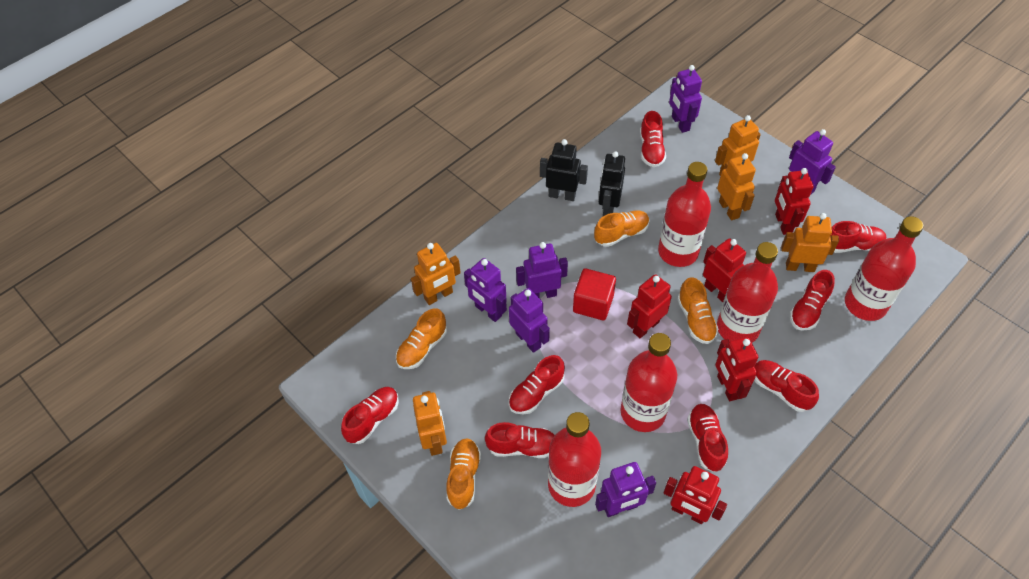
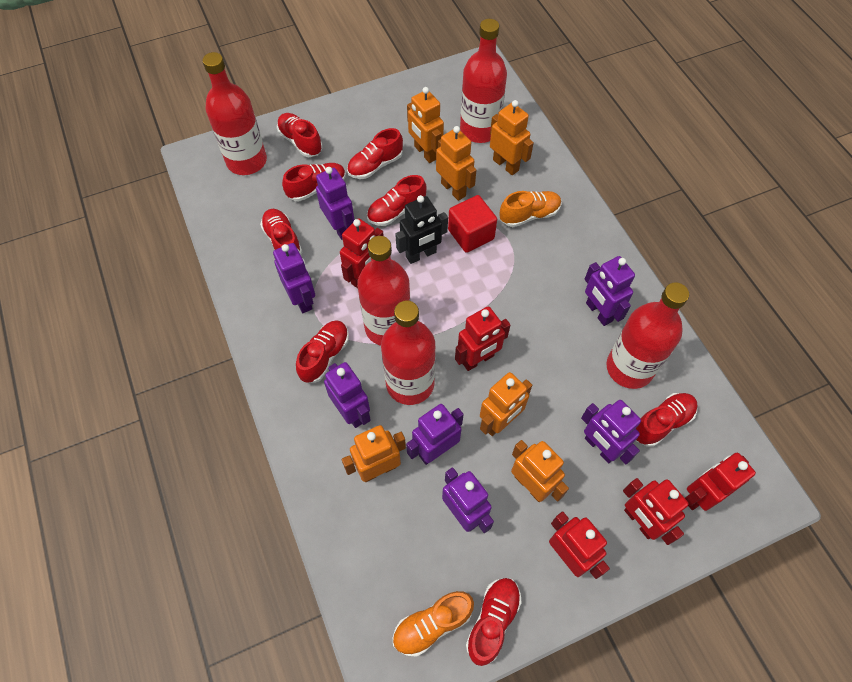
black robot: [540,139,588,201] [599,151,625,216] = 2 -> [395,195,448,264] = 1
orange robot: [411,243,461,305] [413,391,447,456] [715,115,761,176] [717,153,756,220] [781,213,839,272] = 5 -> [342,425,406,482] [407,87,444,163] [436,126,476,201] [480,372,532,436] [490,100,534,175] [511,440,569,502] = 6
orange shoe: [396,308,447,369] [446,438,481,510] [594,210,649,247] [678,277,718,344] = 4 -> [393,591,474,657] [500,191,561,227] = 2
purple robot: [464,258,507,322] [509,288,550,353] [516,242,568,298] [595,462,656,517] [669,65,702,133] [789,129,836,195] = 6 -> [273,243,315,313] [316,167,354,240] [324,362,371,428] [406,404,464,465] [442,467,494,533] [581,400,641,464] [585,256,635,326] = 7

